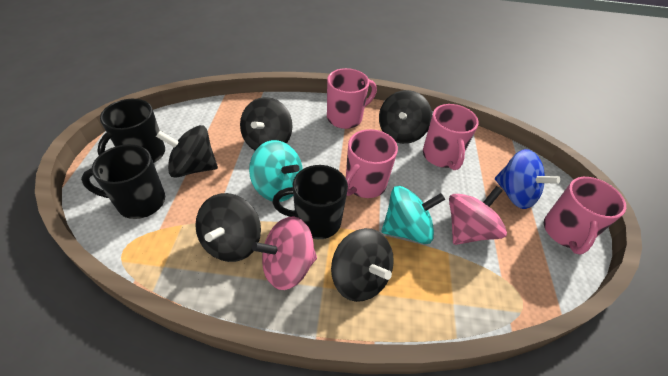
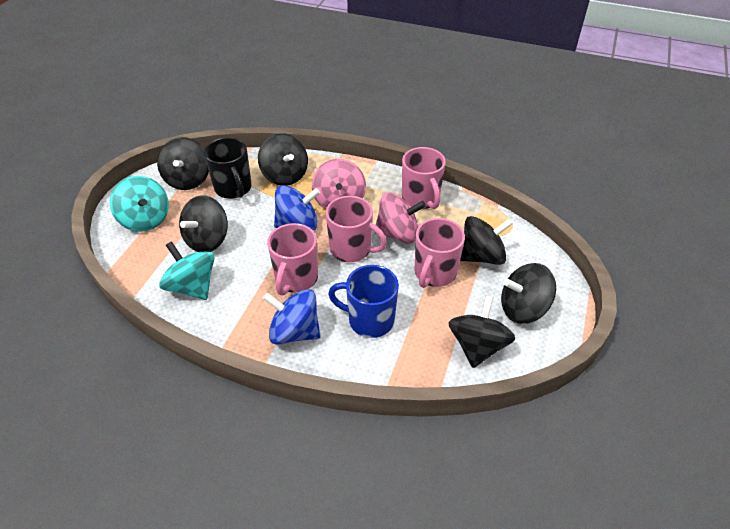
black mug: [81,144,165,219] [97,99,165,163] [272,165,348,239] = 3 -> [204,137,252,199] = 1
black spinning top: [156,125,218,178] [195,193,261,262] [240,97,293,150] [331,228,394,302] [379,90,432,144] = 5 -> [157,137,209,190] [179,195,228,252] [258,133,308,186] [448,296,515,368] [460,216,513,265] [501,263,556,324] = 6
blue mug: none = 0 -> [328,265,399,338] = 1
blue spinning top: [495,149,560,209] = 1 -> [263,289,321,345] [274,185,320,231] = 2

